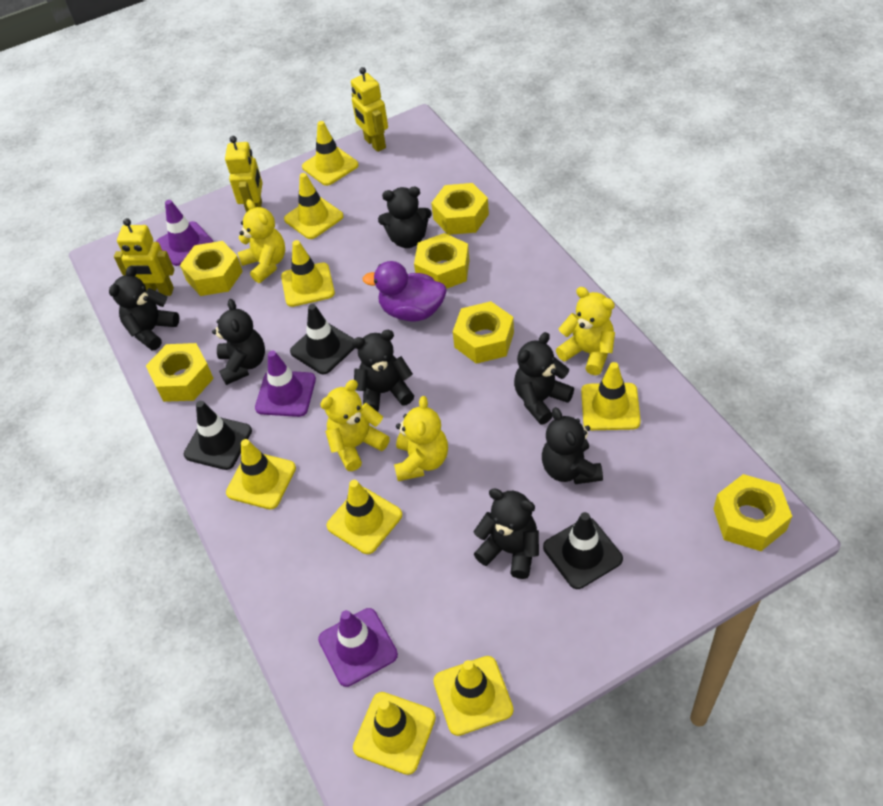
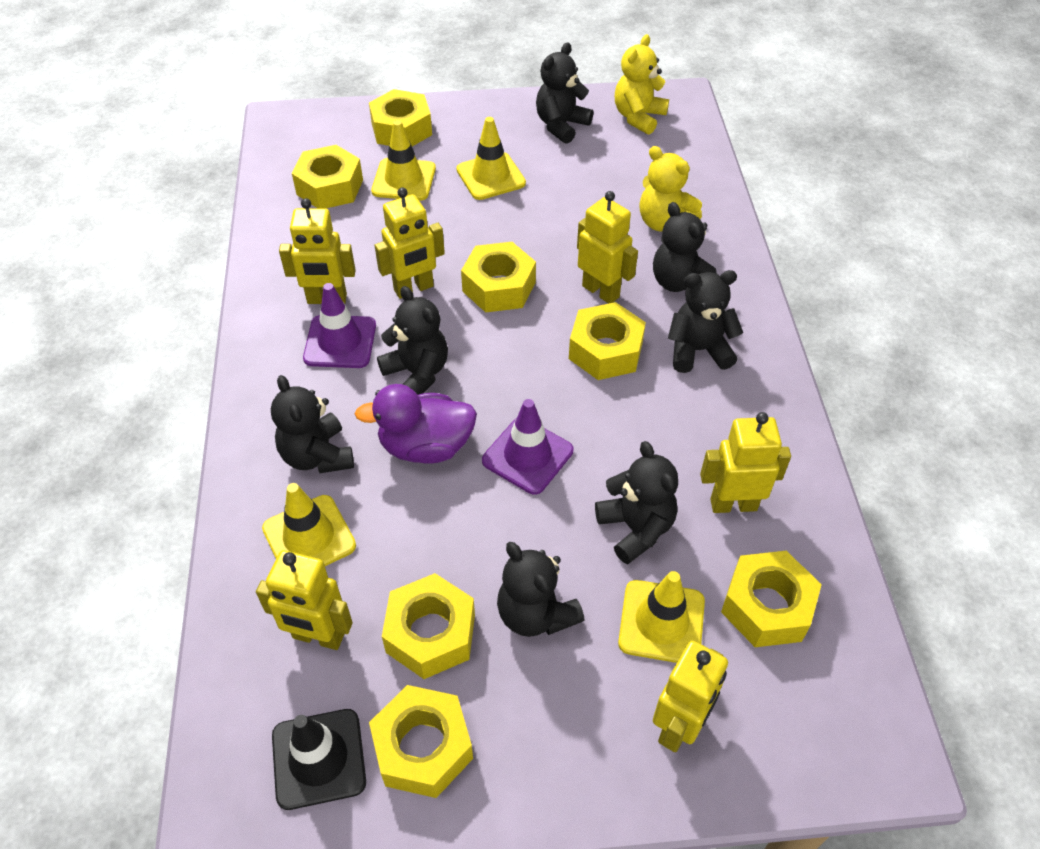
black traffic cone: [184,401,252,470] [290,304,355,374] [543,512,623,589] = 3 -> [272,709,366,810] = 1
purple traffic cone: [156,200,213,266] [255,350,316,417] [318,608,398,687] = 3 -> [303,283,376,368] [482,399,573,495] = 2
yellow nut: [146,343,214,402] [180,241,243,296] [414,233,469,289] [431,183,489,235] [453,301,514,364] [713,474,792,551] = 6 -> [292,145,363,208] [369,89,432,146] [369,685,473,798] [382,573,475,679] [461,242,536,313] [569,302,646,380] [721,551,822,647] = 7
yellow robot: [114,218,174,296] [225,136,263,212] [351,67,388,152] = 3 -> [256,550,353,650] [279,198,356,304] [375,187,445,299] [577,191,638,304] [653,640,728,752] [700,412,791,513] = 6
yellow teddy bear: [237,199,285,283] [320,380,390,471] [394,396,448,481] [556,287,615,375] = 4 -> [615,34,669,135] [639,146,702,232] = 2
yellow traffic cone: [226,439,296,509] [281,240,335,307] [284,173,344,239] [302,121,359,186] [327,480,402,554] [353,692,436,775] [434,656,514,736] [581,362,641,430] = 8 -> [262,483,356,566] [371,120,436,201] [456,117,526,200] [618,571,705,663] = 4

